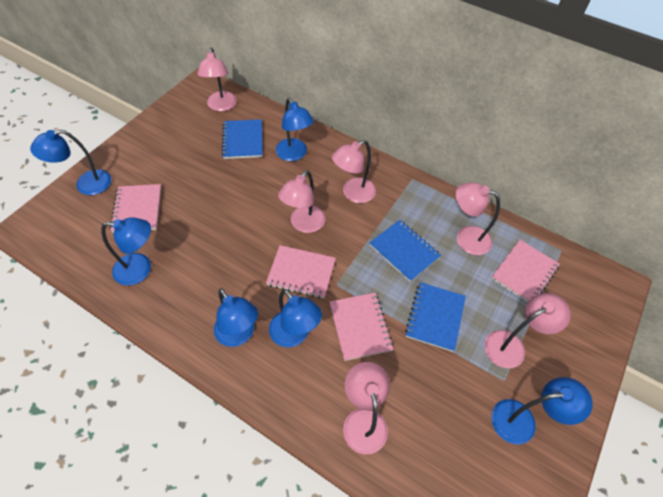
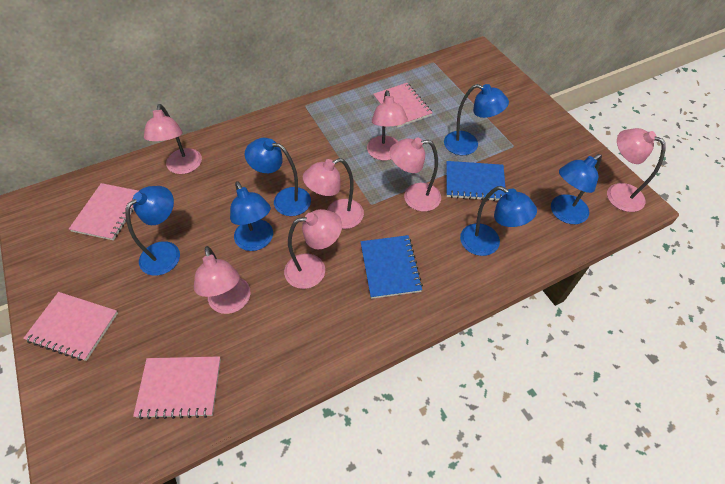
blue notebook: [221,119,263,159] [369,220,441,282] [405,282,466,352] = 3 -> [361,235,423,299] [446,161,506,201] = 2
pink lamp: [197,48,237,111] [278,170,325,233] [332,140,376,203] [343,362,390,454] [456,182,500,255] [484,293,571,368] = 6 -> [144,104,202,174] [194,246,251,314] [284,209,342,289] [303,158,364,229] [367,90,408,161] [390,137,441,212] [607,128,666,212] = 7

